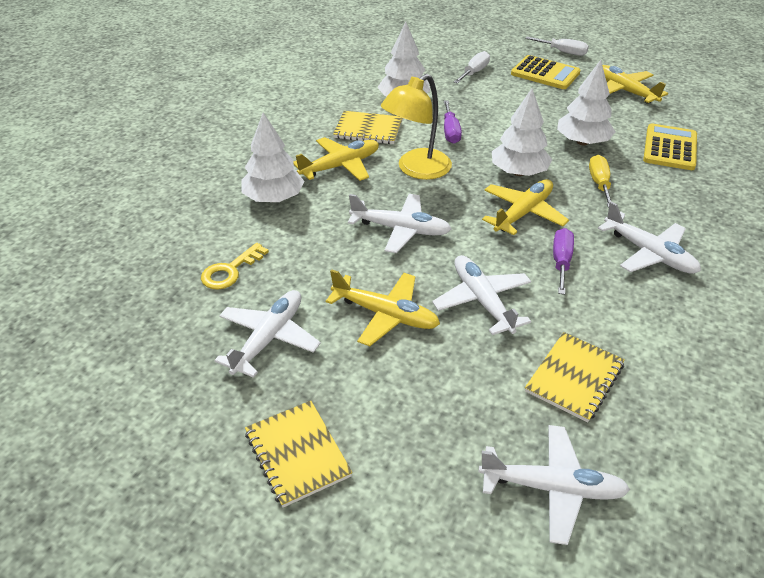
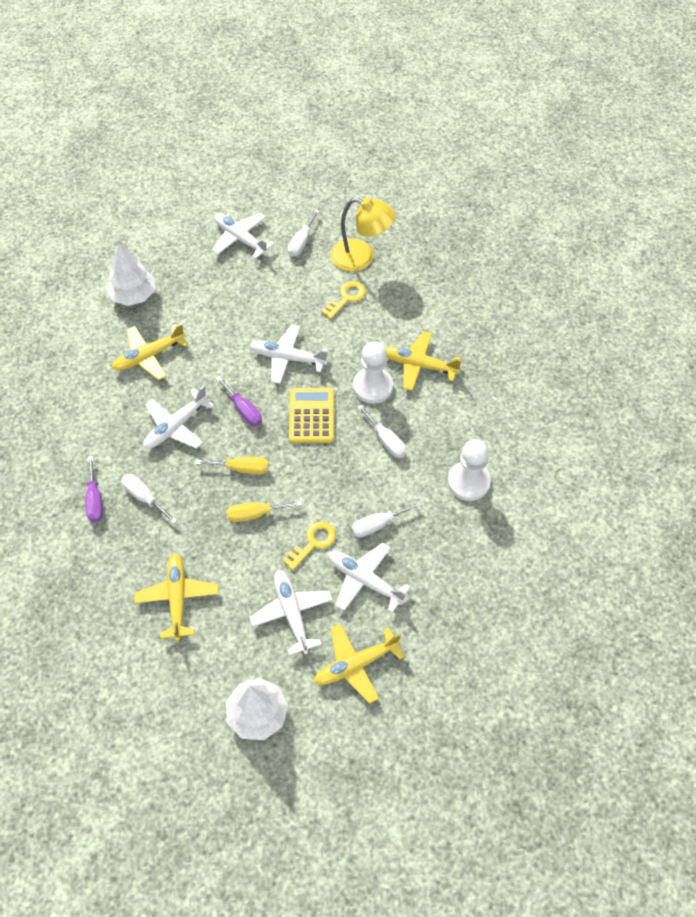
white pawn: none = 0 -> [353,342,393,404] [448,439,491,501] = 2
white screwdriver: [454,51,490,83] [525,37,589,56] = 2 -> [121,474,177,524] [288,210,320,257] [351,501,422,538] [357,405,406,458] = 4
white tree: [241,112,304,202] [377,22,430,96] [492,89,552,176] [557,60,615,145] = 4 -> [106,243,155,306] [226,678,288,740] = 2
yellow calculator: [511,55,580,89] [643,124,697,170] = 2 -> [289,388,334,443] = 1
yellow key: [201,243,269,289] = 1 -> [283,521,336,570] [322,281,366,319] = 2
yellow notebook: [245,401,352,507] [333,111,402,144] [525,332,625,423] = 3 -> none = 0
yellow screwdriver: [589,155,611,208] = 1 -> [195,457,269,474] [227,501,302,522] = 2

